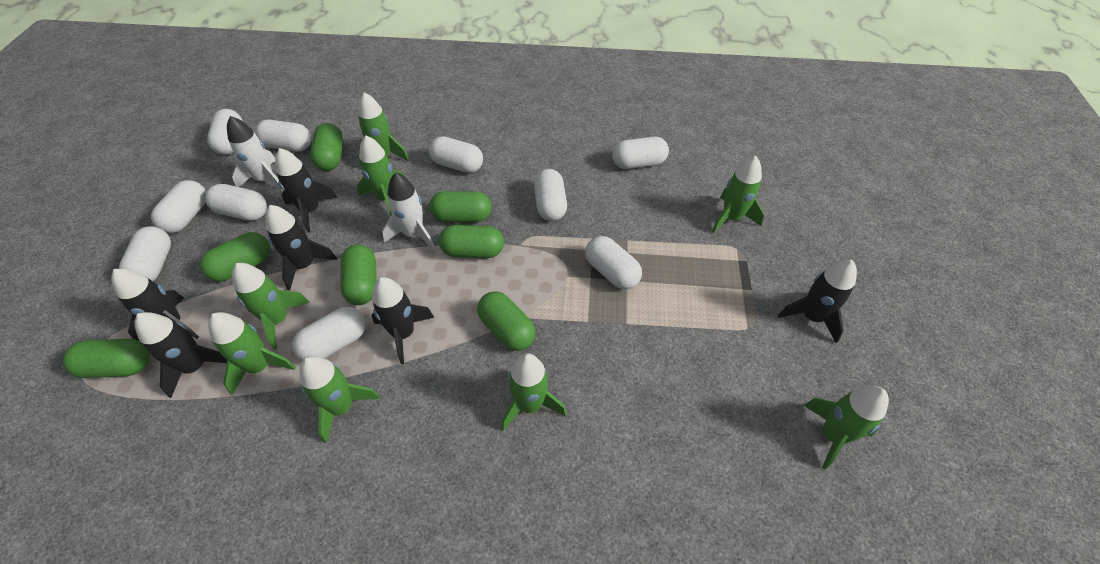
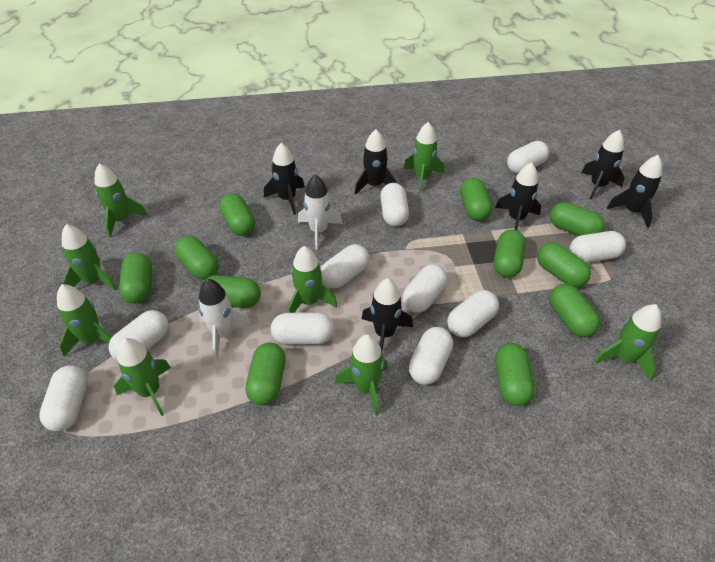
green capsule: [63,339,150,378] [200,232,271,281] [310,123,343,171] [340,244,377,305] [429,191,492,222] [439,225,504,258] [477,291,536,351] = 7 -> [119,253,152,303] [174,236,219,280] [201,275,261,308] [219,193,255,236] [246,343,286,405] [460,178,492,221] [494,230,526,277] [495,343,535,406] [537,242,591,288] [549,284,600,337] [550,202,605,236] = 11

